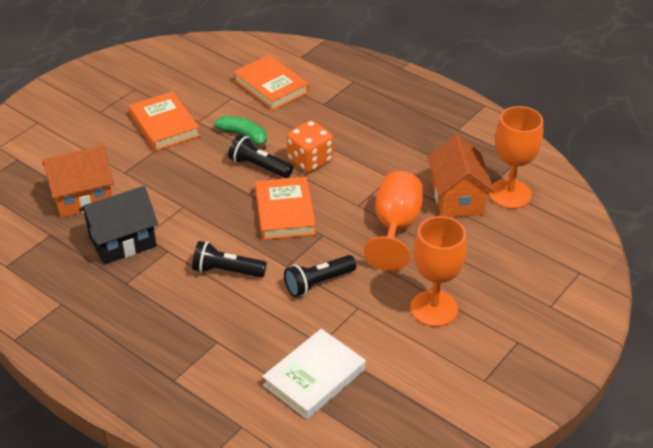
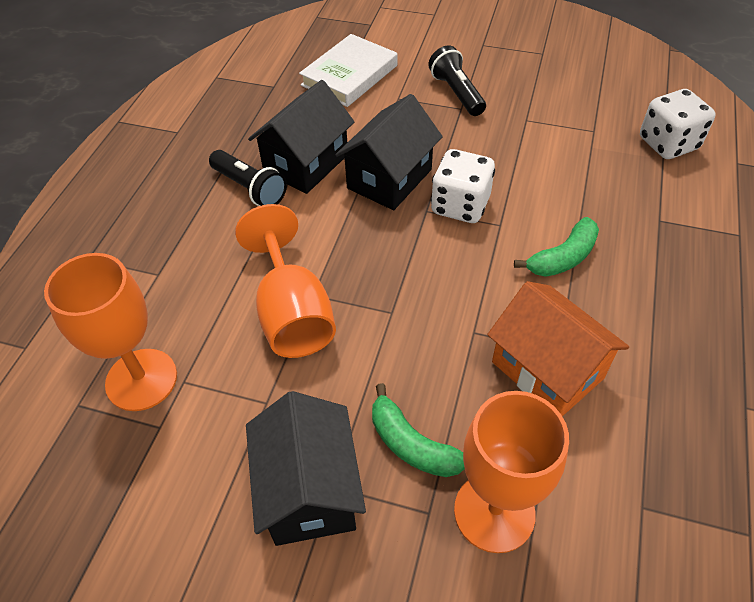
black flashlight: [192,241,267,278] [228,134,293,178] [284,255,357,297] = 3 -> [209,150,287,206] [428,45,486,116] = 2
black house: [79,186,158,265] = 1 -> [246,391,366,546] [248,80,355,194] [335,94,443,210] = 3
green banana: [214,116,267,150] = 1 -> [372,383,465,477] [514,217,599,277] = 2
orange book: [129,92,200,151] [233,55,309,110] [255,177,316,240] = 3 -> none = 0
orange dice: [287,120,333,173] = 1 -> none = 0
orange house: [43,146,114,218] [428,135,494,217] = 2 -> [487,281,629,416] = 1
white dice: none = 0 -> [431,149,495,223] [640,89,716,159] = 2

